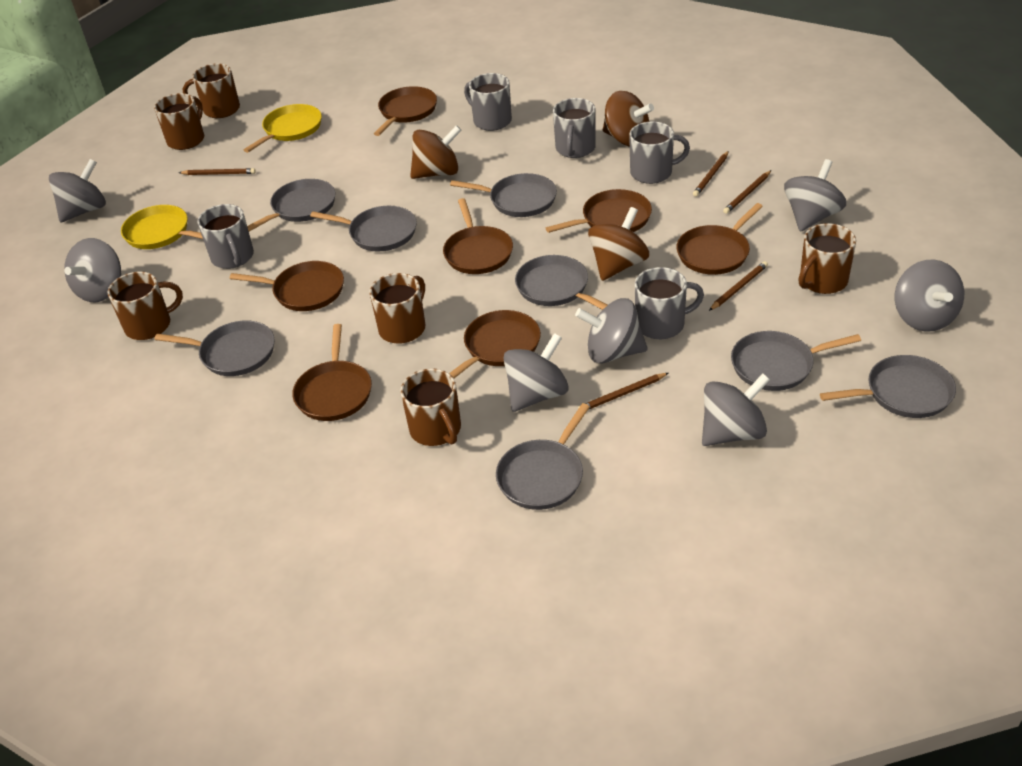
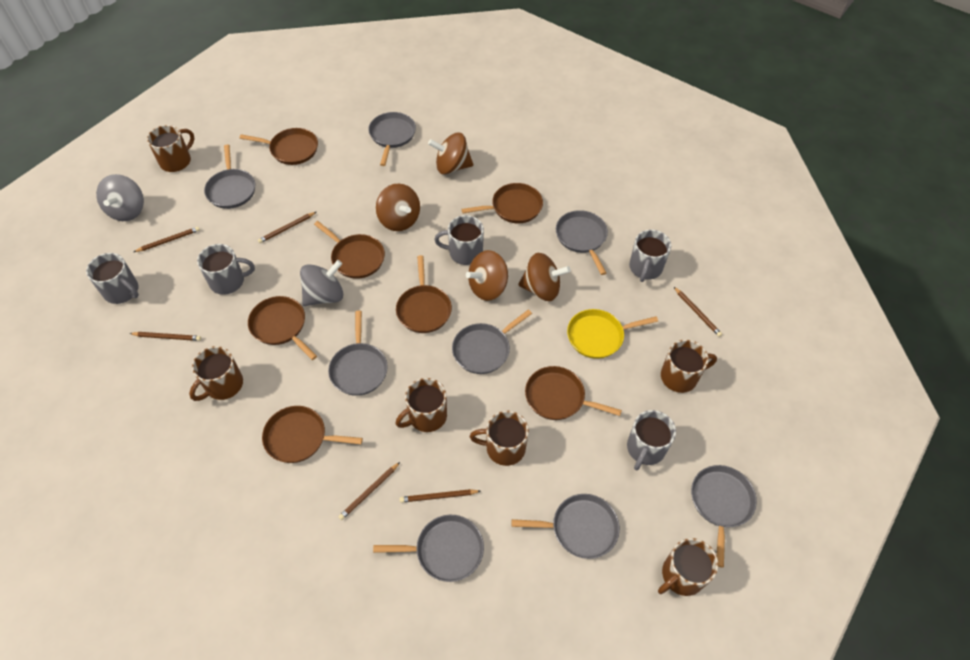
brown pencil: [179,168,256,175] [578,373,668,410] [693,151,729,197] [709,261,768,311] [723,170,771,214] = 5 -> [129,332,201,341] [134,227,200,252] [258,212,316,243] [338,462,400,520] [400,489,481,503] [674,287,722,337] = 6
brown spinning top: [410,125,462,179] [588,207,649,281] [603,91,654,146] = 3 -> [376,184,420,231] [428,133,473,174] [466,250,508,301] [518,253,571,301] = 4
grey spinning top: [49,159,106,222] [64,238,121,302] [504,333,569,412] [575,298,648,364] [702,373,770,446] [784,159,846,232] [895,260,964,332] = 7 -> [96,174,144,221] [300,260,343,306] = 2
yellow pan: [121,205,203,249] [244,104,322,153] = 2 -> [567,309,658,359] = 1

